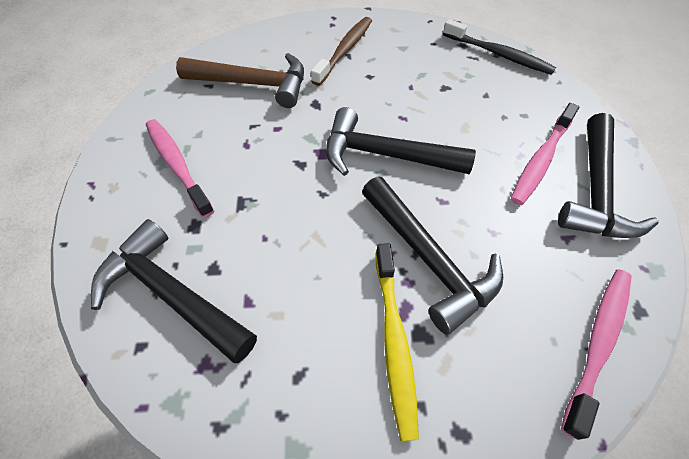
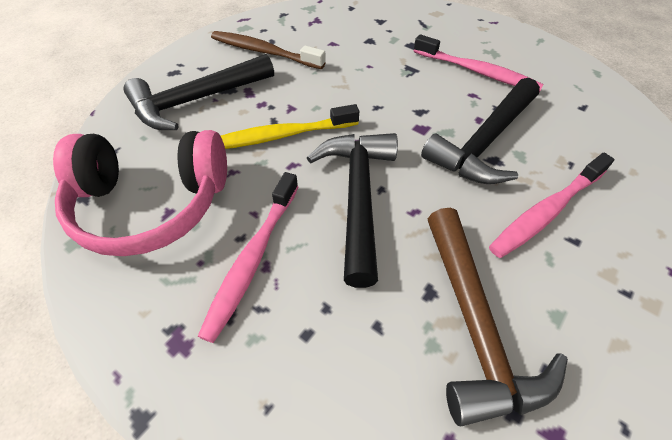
black hammer: [91,219,257,363] [326,107,476,176] [362,176,503,335] [558,113,659,238] = 4 -> [123,54,274,130] [307,133,398,288] [421,78,540,184] = 3
black toothbrush: [443,19,556,75] = 1 -> none = 0
pink headphones: none = 0 -> [53,130,227,256] = 1

